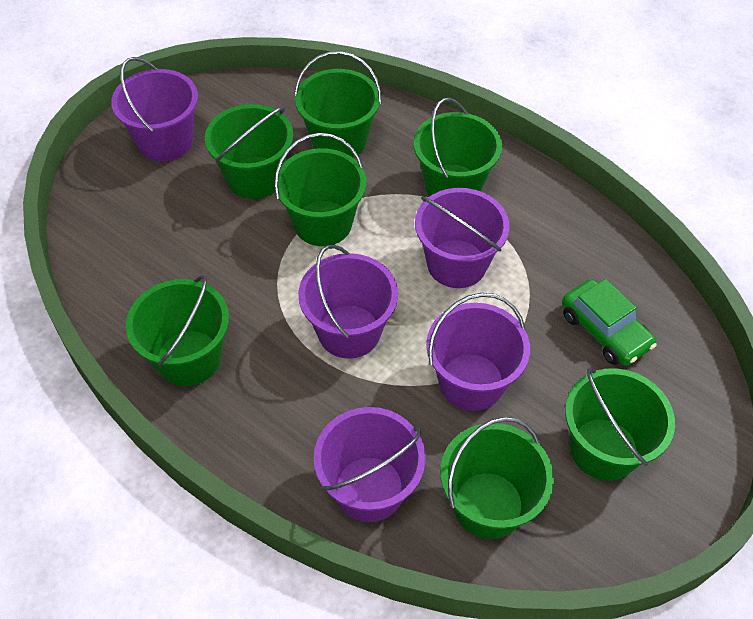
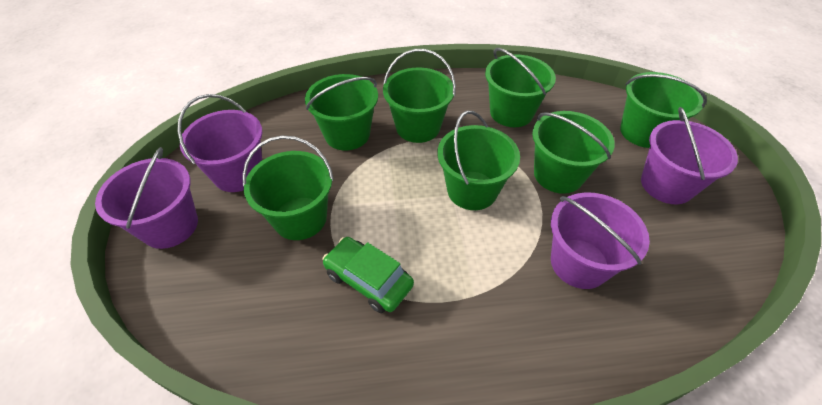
purple bucket: [111,57,198,162] [298,245,398,359] [314,407,426,522] [415,188,510,288] [427,293,530,411] = 5 -> [95,147,198,249] [177,94,262,192] [551,192,650,289] [641,107,738,204] = 4

